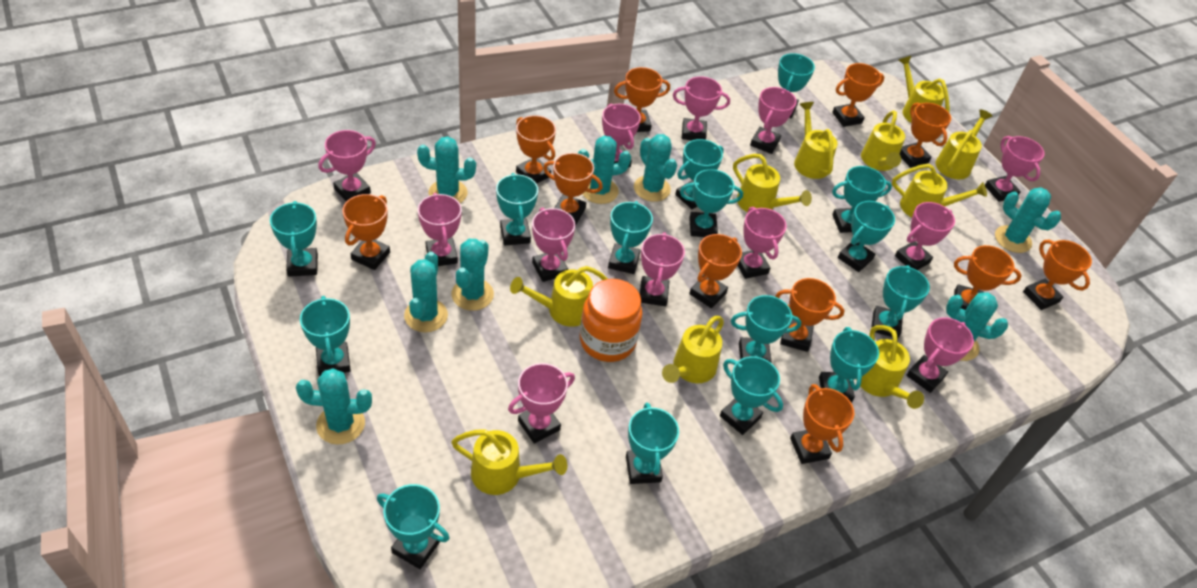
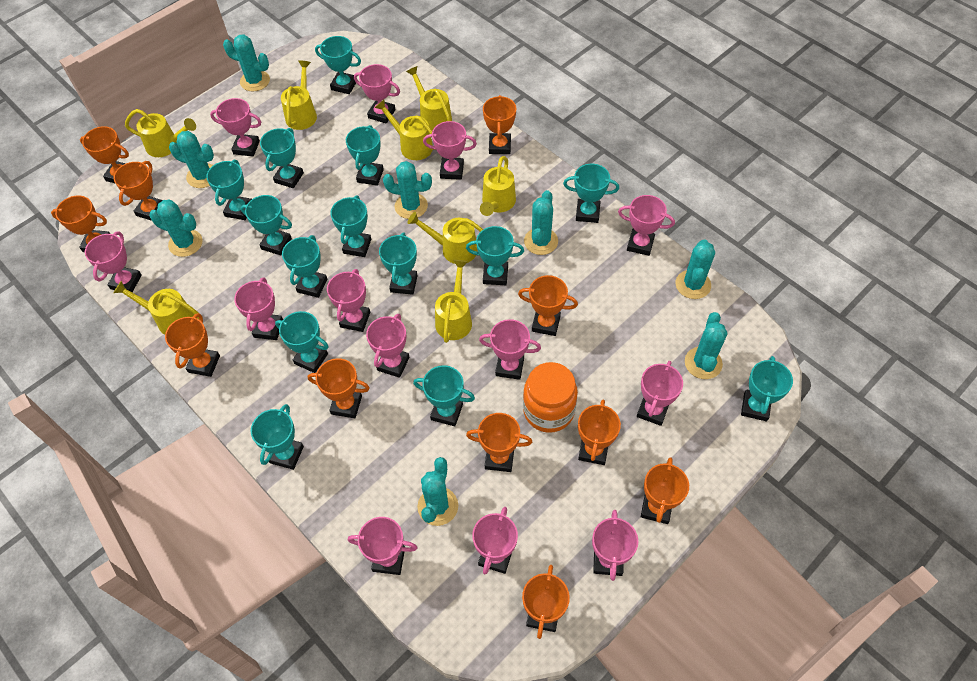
pink trophy: [318,130,376,201] [418,193,462,266] [508,363,575,444] [532,208,575,282] [602,104,641,168] [640,232,685,306] [673,76,730,140] [737,207,787,279] [750,87,797,154] [895,202,955,270] [906,317,974,393] [985,136,1045,202] = 12 -> [85,232,142,292] [210,98,261,156] [234,277,283,340] [327,269,370,332] [348,517,418,575] [354,64,400,124] [366,314,409,378] [423,121,477,180] [472,507,518,574] [479,319,541,380] [592,510,638,581] [618,195,675,256] [637,361,683,426] = 13
turquoise trophy: [270,201,318,277] [300,296,351,376] [377,484,449,569] [496,173,538,245] [608,201,653,274] [626,403,679,484] [675,139,724,209] [680,169,743,237] [720,356,783,435] [731,295,801,362] [778,53,815,118] [819,327,879,403] [832,166,892,233] [838,201,895,272] [871,265,930,338] = 15 -> [206,160,252,220] [241,195,292,255] [251,404,304,470] [260,128,304,188] [275,311,329,373] [282,235,327,298] [315,36,361,94] [330,196,371,257] [346,125,384,186] [379,233,418,295] [413,365,475,426] [466,226,524,285] [563,164,619,223] [741,356,793,422] = 14
yellow watering can: [451,429,567,495] [510,266,608,327] [662,316,724,383] [733,154,812,212] [794,102,837,179] [856,325,924,409] [861,110,905,171] [892,164,987,217] [899,56,950,122] [935,109,992,179] = 10 -> [113,281,199,335] [125,109,196,157] [281,60,317,130] [375,100,436,160] [406,66,452,131] [407,212,483,264] [435,260,472,343] [480,156,516,216] = 8

